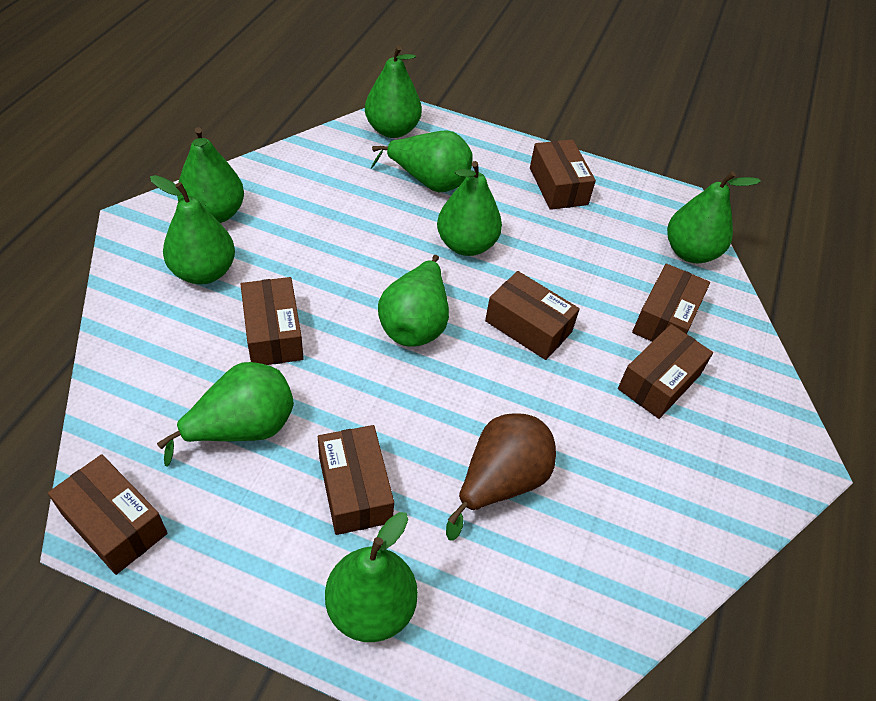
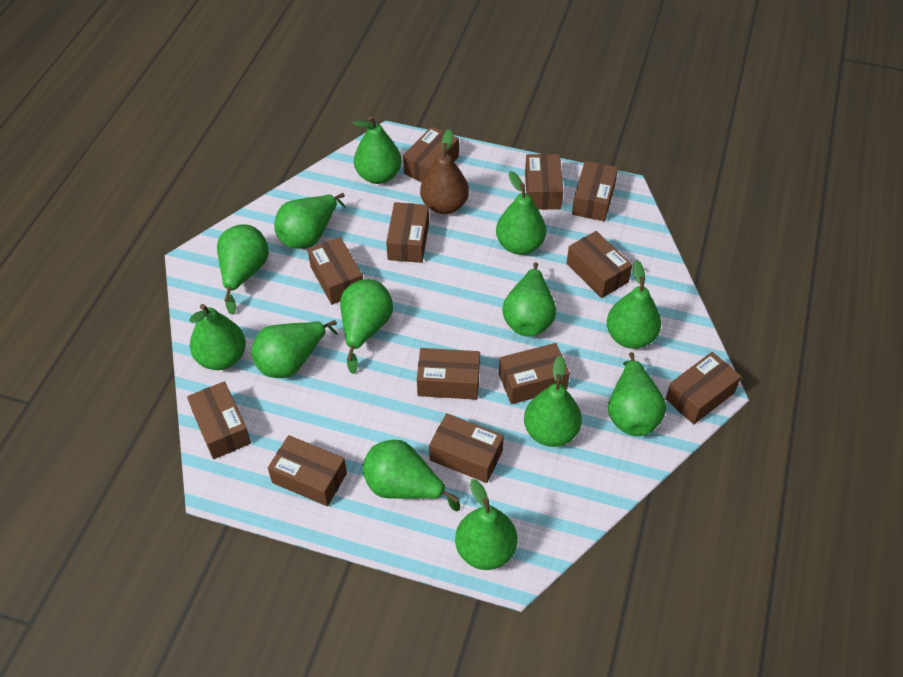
brown box: [48,454,167,575] [240,277,304,365] [318,425,394,535] [485,271,580,360] [530,139,596,210] [618,324,713,419] [632,264,710,342] = 7 -> [187,381,251,459] [268,435,347,506] [308,237,363,305] [386,202,429,263] [403,126,459,182] [417,348,480,400] [429,413,504,483] [499,343,570,404] [525,154,563,210] [566,231,632,298] [572,161,618,221] [666,352,741,424] = 12
green pear: [150,175,235,284] [157,362,294,467] [177,127,244,223] [325,512,418,642] [365,46,422,138] [371,130,473,192] [378,255,449,347] [437,161,502,256] [667,171,761,263] = 9 -> [189,304,246,370] [217,224,269,315] [251,320,338,378] [274,193,345,249] [340,279,393,374] [353,116,401,184] [362,440,460,511] [455,479,517,570] [496,171,546,255] [502,263,556,337] [524,355,582,447] [607,260,661,349] [608,352,666,436] = 13

